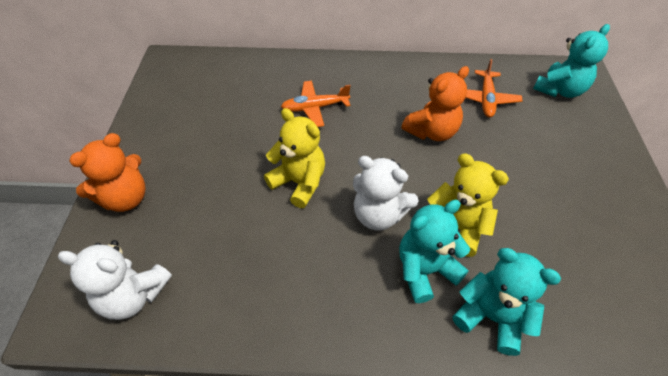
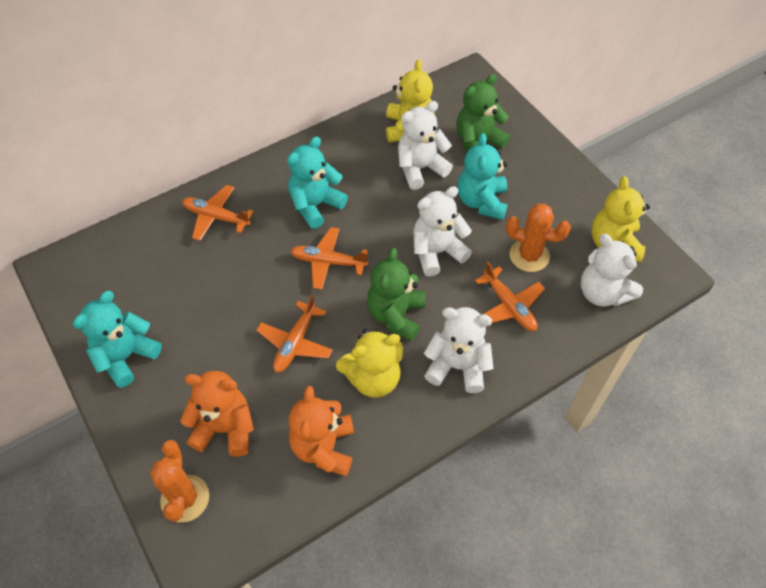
green teddy bear: none = 0 -> [367,248,425,341] [456,74,510,152] = 2
orange cactus: none = 0 -> [150,440,209,523] [506,203,571,272] = 2
orange plane: [281,81,351,127] [466,59,522,117] = 2 -> [182,185,254,241] [256,294,333,373] [291,227,368,290] [475,262,545,331] = 4
white teddy bear: [58,240,172,320] [353,156,418,230] = 2 -> [398,101,453,190] [413,186,472,277] [424,307,494,393] [581,234,643,307] = 4
yellow teddy bear: [264,108,325,208] [427,153,509,257] = 2 -> [336,329,403,398] [386,60,433,143] [591,176,650,262] = 3

